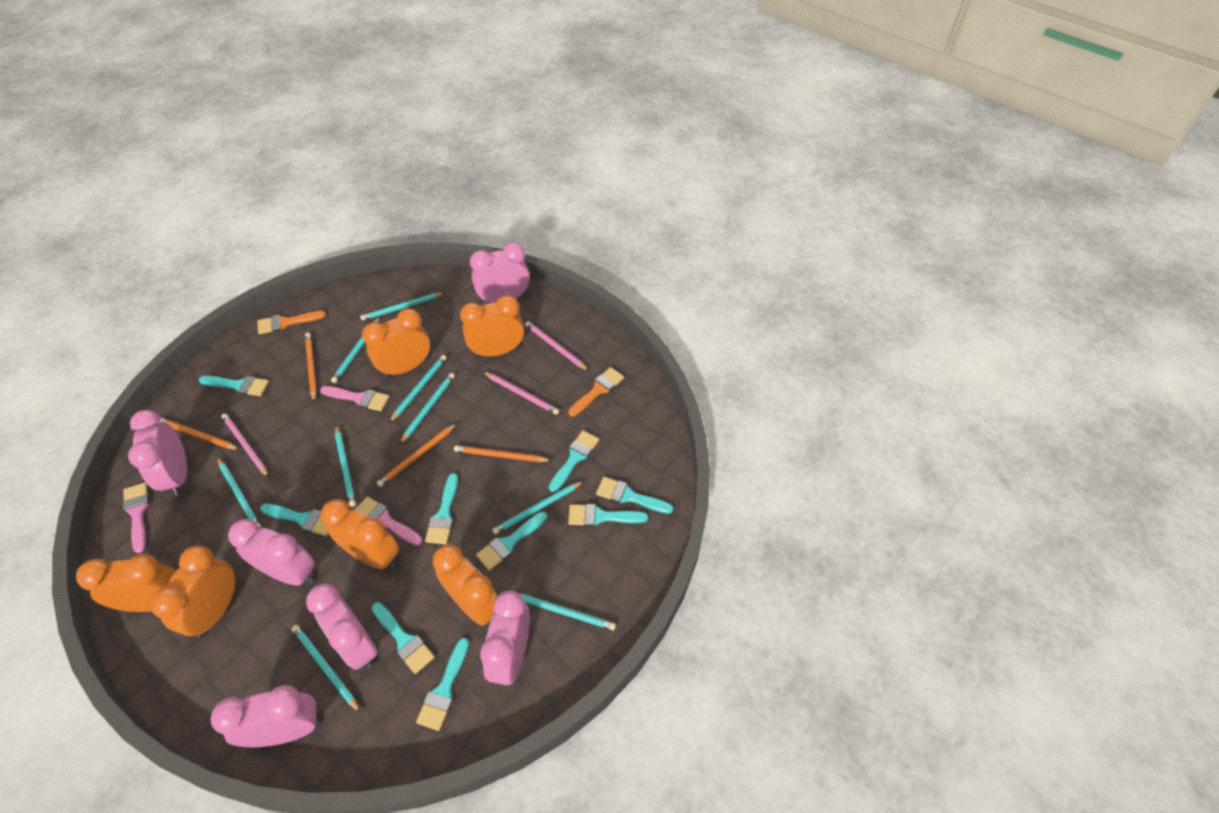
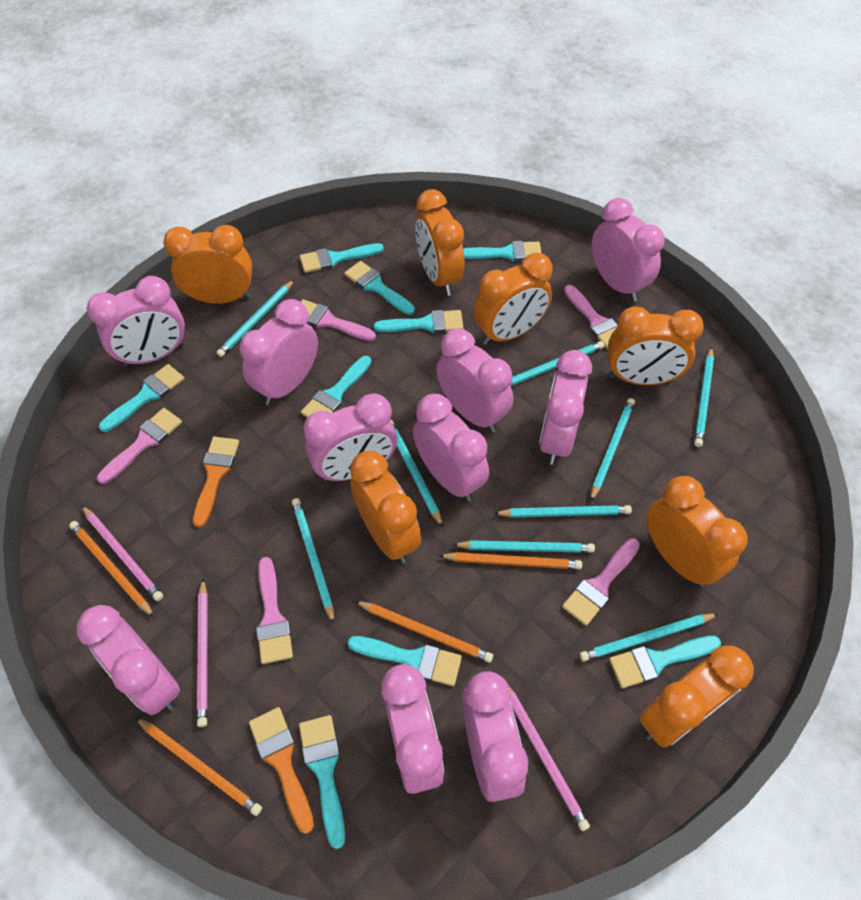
orange clock: [76,554,176,612] [150,546,235,638] [321,499,399,569] [362,308,430,378] [433,544,497,626] [460,295,524,357] = 6 -> [163,225,252,304] [350,451,421,563] [415,189,465,296] [473,253,553,345] [608,307,704,385] [640,646,754,748] [647,476,748,587] = 7
pink brush: [123,482,149,553] [320,386,389,411] [355,496,422,546] = 3 -> [97,408,182,484] [256,557,293,664] [301,299,376,341] [562,538,640,626] [564,285,618,349] = 5
pink clock: [128,410,187,496] [211,685,320,747] [228,519,315,585] [306,584,378,670] [470,242,530,305] [480,591,530,686] = 6 -> [77,605,180,715] [87,276,185,367] [240,299,318,405] [303,393,397,482] [381,664,444,794] [413,394,489,501] [436,329,513,432] [462,671,528,802] [539,350,592,465] [592,198,665,302] = 10

